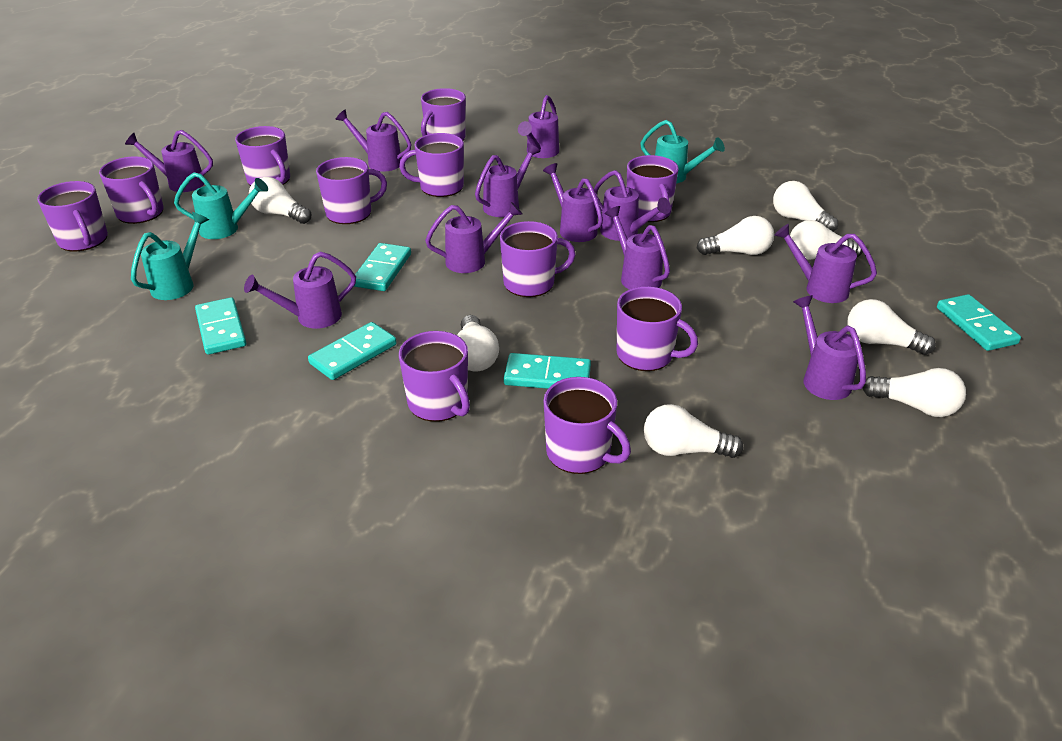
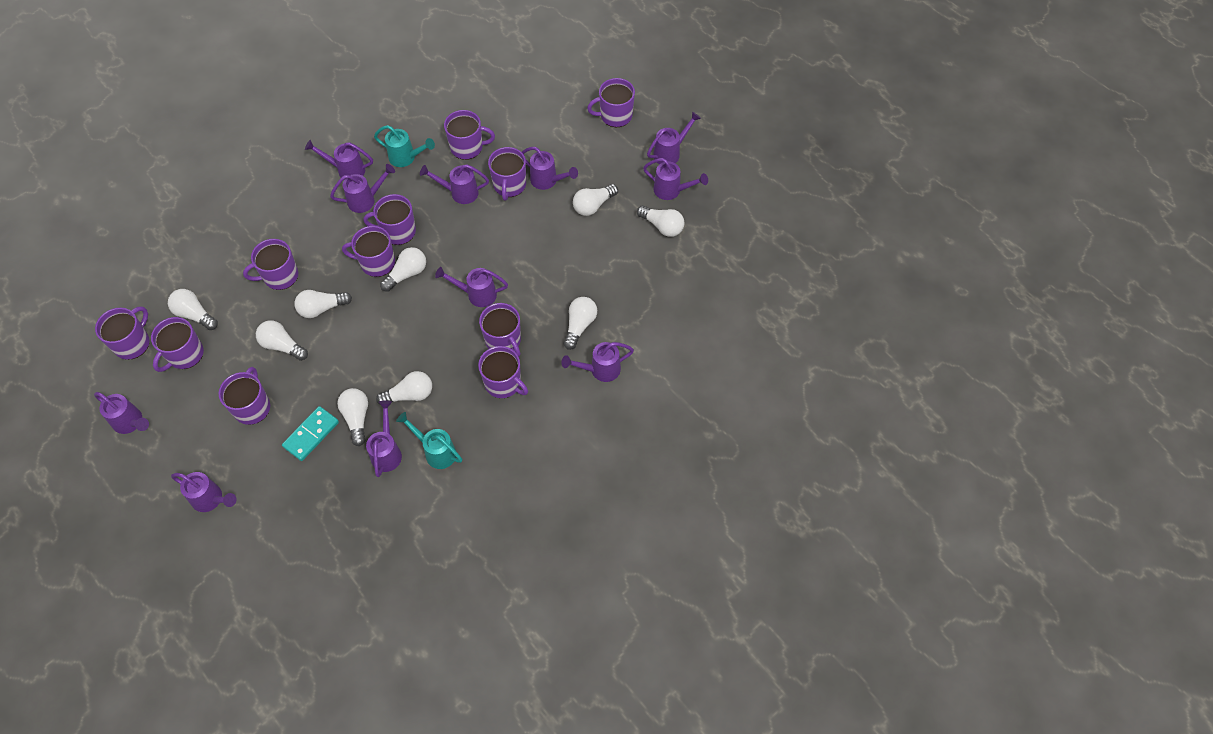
turquoise domino: [195,297,247,355] [308,322,397,380] [354,243,411,291] [504,353,591,389] [937,294,1021,351] = 5 -> [282,406,339,461] = 1
turquoise watering can: [131,212,209,300] [174,172,268,239] [640,120,725,183] = 3 -> [374,125,435,167] [396,412,462,469] = 2
white light bulb: [249,177,311,224] [457,315,499,371] [644,404,743,458] [697,216,774,255] [773,181,838,231] [790,220,863,260] [847,299,936,355] [863,368,966,417] = 8 -> [168,289,218,330] [256,320,308,361] [294,290,352,318] [337,388,368,446] [376,371,432,405] [380,247,426,292] [564,297,597,350] [573,184,618,216] [637,205,684,237] = 9

